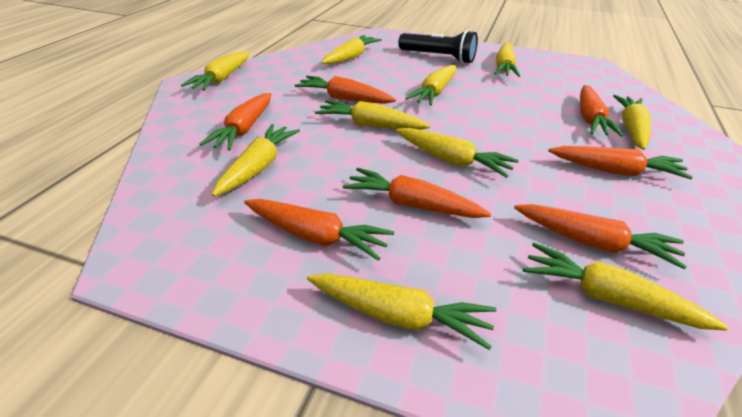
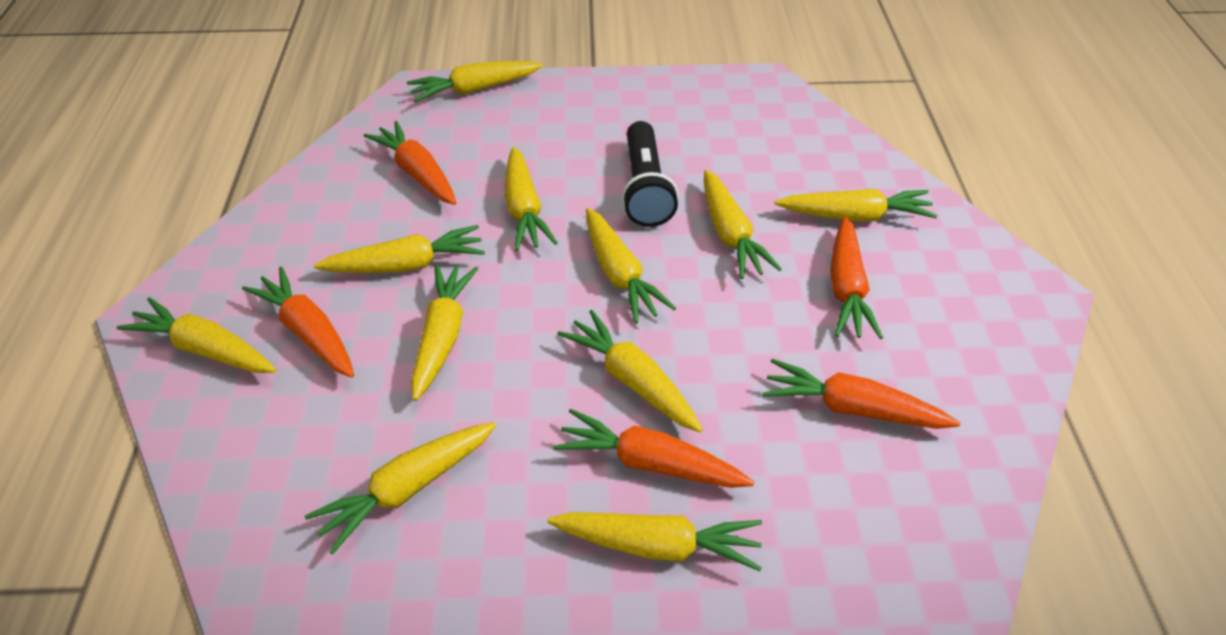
orange carrot: [199,93,271,150] [244,199,394,261] [294,76,396,104] [343,168,491,218] [514,204,687,269] [548,146,693,179] [580,85,623,137] = 7 -> [242,266,354,378] [364,121,456,205] [553,409,754,488] [763,359,960,429] [830,216,883,339] = 5
yellow carrot: [181,52,250,91] [212,124,300,197] [307,273,497,350] [315,100,430,130] [322,35,382,64] [396,128,519,178] [405,65,456,106] [494,42,520,77] [523,243,728,331] [613,95,651,150] = 10 -> [117,297,276,373] [305,422,496,555] [314,225,485,273] [407,61,543,102] [411,264,479,401] [505,147,557,251] [547,512,762,571] [557,310,703,432] [586,208,676,323] [704,170,782,279] [775,189,937,221] = 11

